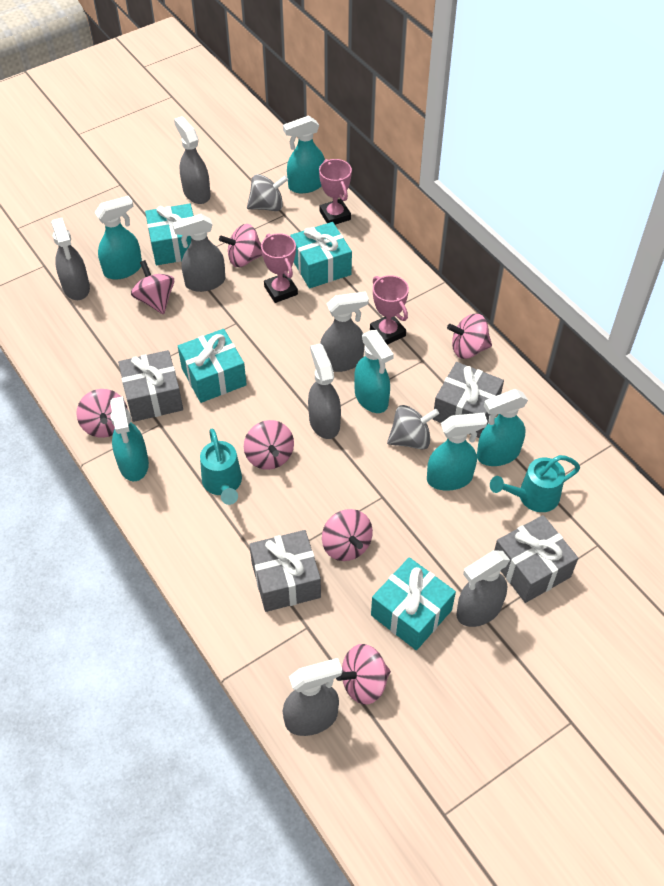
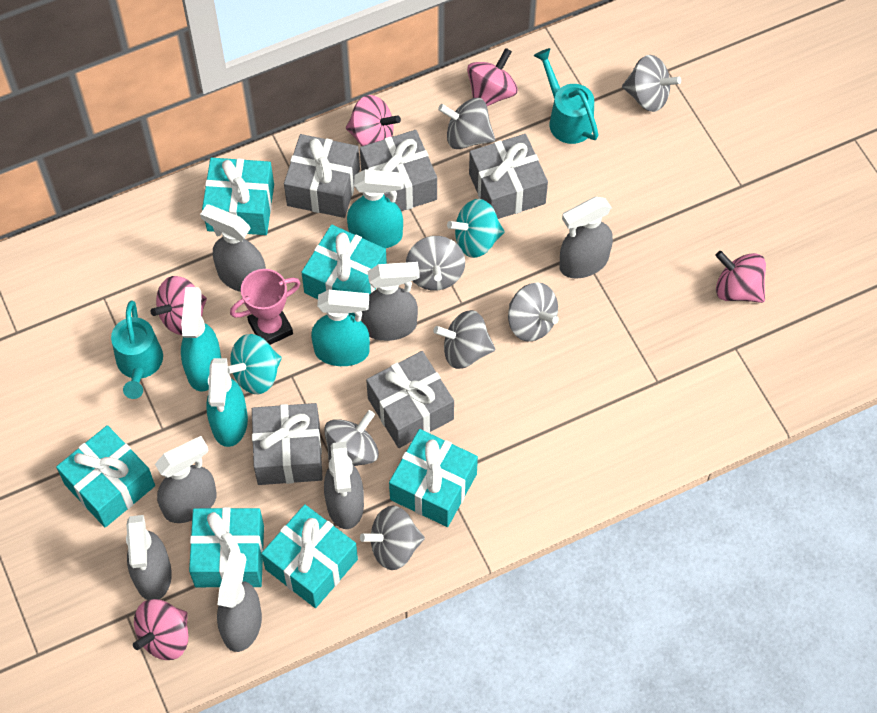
grey gift: [118,350,183,422] [249,530,321,612] [433,362,504,438] [494,515,578,603] = 4 -> [252,403,323,485] [284,134,360,218] [360,130,437,211] [366,351,454,448] [469,134,548,219] = 5
grey spinning top: [247,174,288,211] [387,405,439,450] = 2 -> [324,410,379,466] [360,506,425,570] [406,236,465,291] [434,310,495,369] [438,98,495,149] [508,282,559,342] [622,55,681,112] = 7
pink spinning top: [76,389,128,438] [131,260,174,314] [219,224,262,267] [244,420,294,470] [322,509,373,561] [336,644,391,705] [447,313,492,359] = 7 -> [133,599,188,660] [150,276,207,335] [346,95,401,146] [467,48,518,106] [715,251,766,303] = 5
pink trophy: [261,233,298,303] [319,159,352,225] [370,275,409,345] = 3 -> [230,269,300,345] = 1
turquoise gift: [145,204,194,265] [178,329,247,403] [290,222,352,288] [371,557,456,650] = 4 -> [56,425,155,528] [189,507,264,587] [202,158,274,235] [261,504,358,608] [301,225,387,316] [389,429,478,527] = 6
turquoise spinning top: none = 0 -> [228,334,282,394] [447,199,505,258] = 2
turquoise spray bottle: [94,196,142,280] [110,396,149,481] [283,115,325,193] [354,330,394,413] [427,413,488,491] [477,389,528,466] = 6 -> [181,287,221,392] [206,358,248,447] [311,290,370,366] [347,169,404,248] = 4

